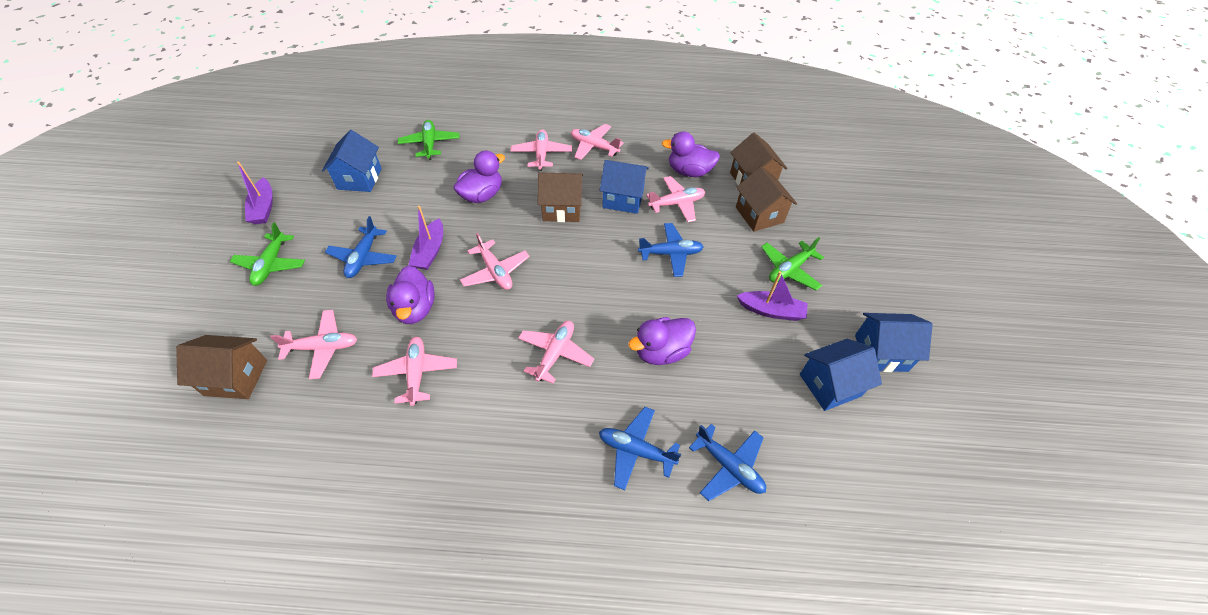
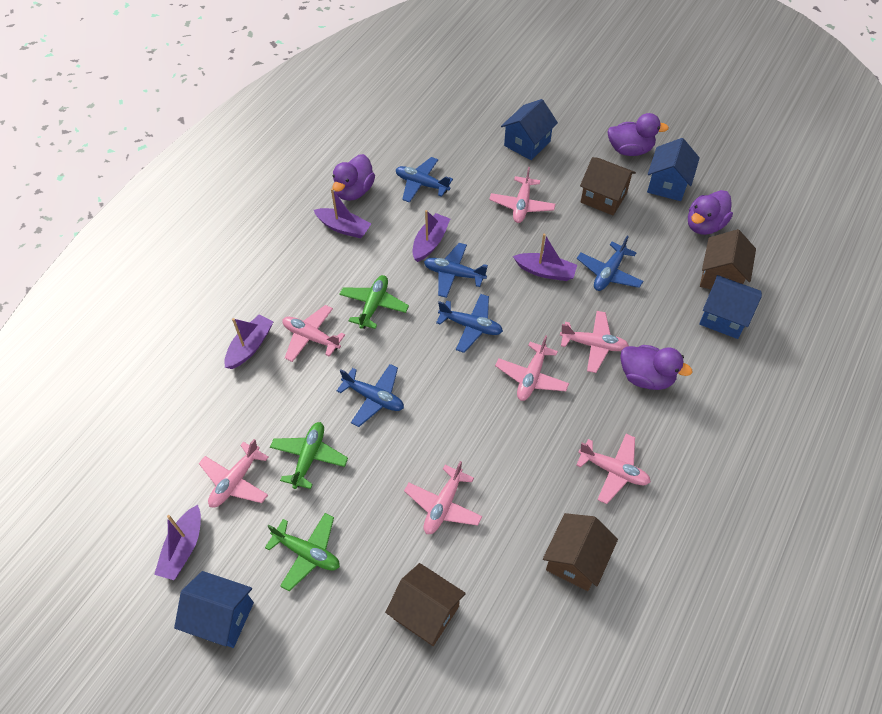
blue plane: [325,216,397,278] [599,407,681,490] [638,223,703,277] [689,424,766,501] = 4 -> [337,364,404,427] [396,157,453,203] [424,243,488,298] [436,294,503,353] [577,236,643,291] = 5
purple boat: [237,162,272,224] [408,206,443,270] [737,271,808,321] = 3 -> [154,505,201,580] [224,315,273,369] [314,188,371,239] [412,210,450,262] [513,234,577,281] = 5

